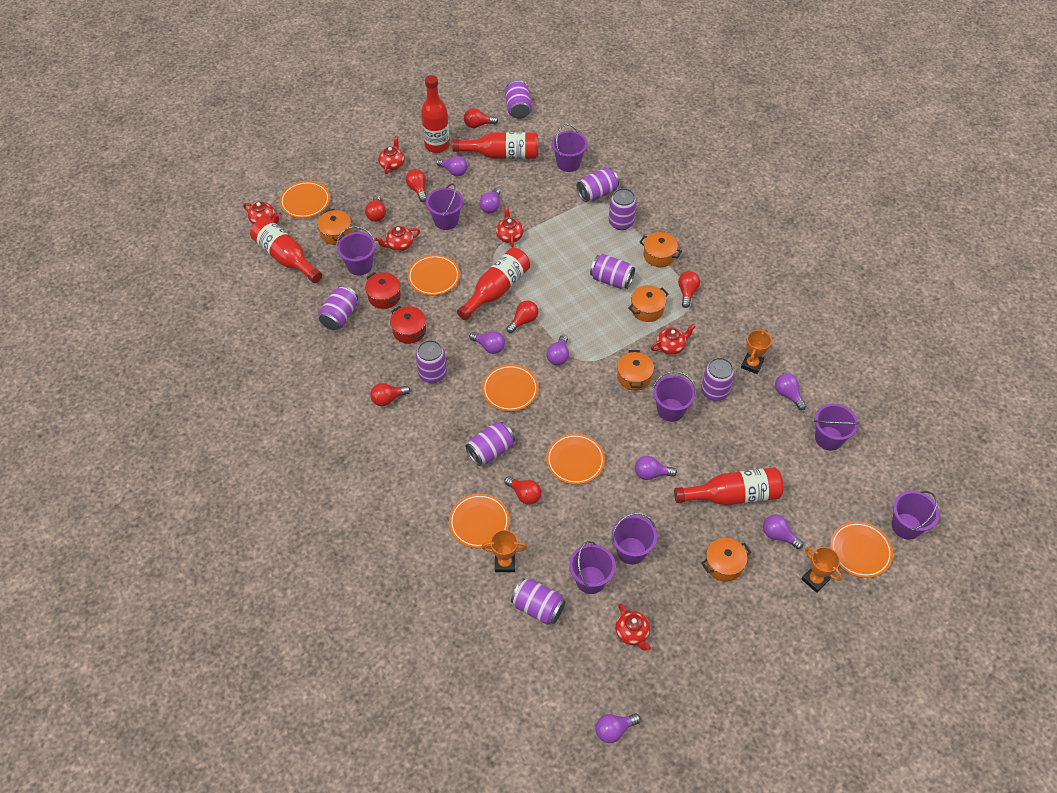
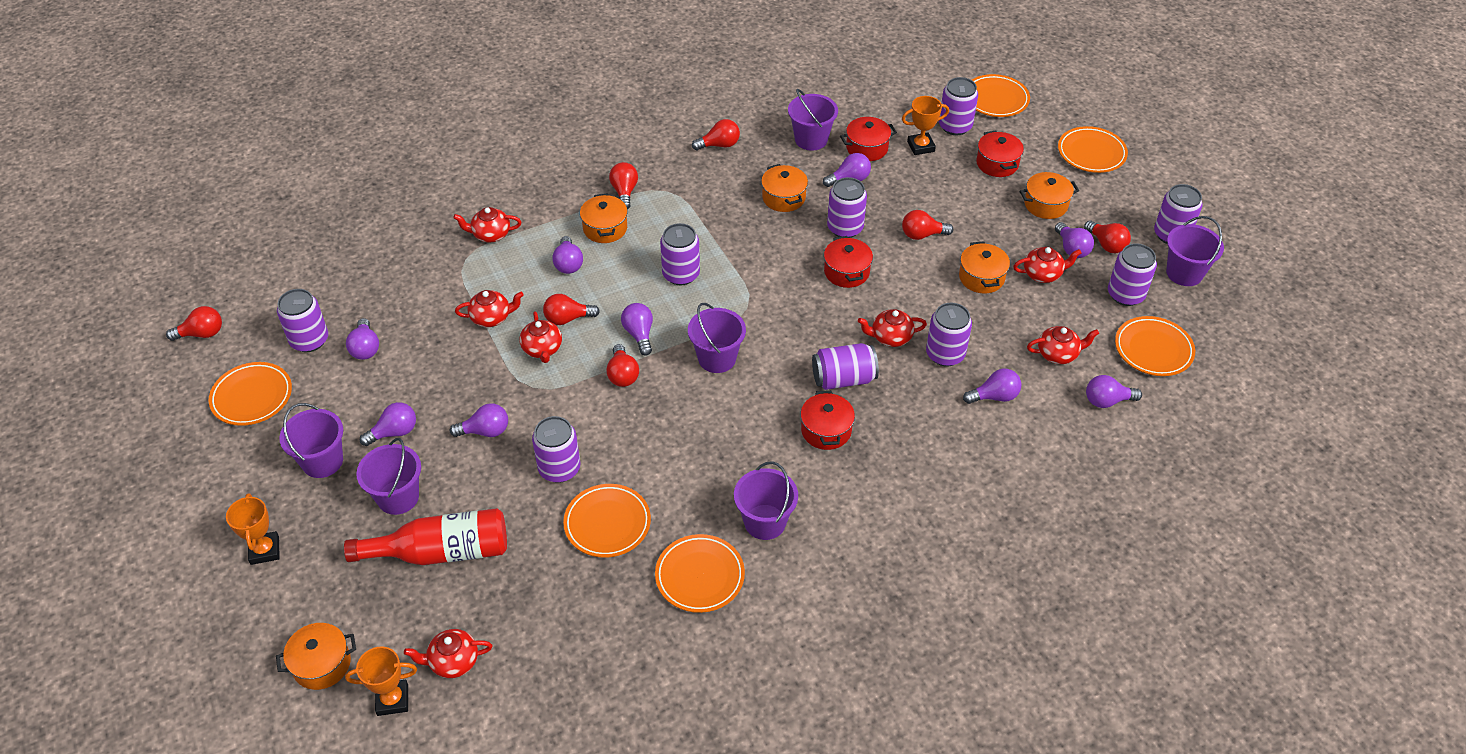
purple bucket: [336,226,376,275] [426,183,463,230] [552,124,587,172] [569,541,616,594] [611,513,657,564] [653,371,696,422] [814,403,859,451] [892,491,939,540] = 8 -> [279,403,343,478] [356,438,421,515] [688,303,746,373] [734,461,798,540] [788,88,838,151] [1166,216,1224,286] = 6
purple light bulb: [436,156,468,176] [469,331,505,354] [479,188,501,213] [546,335,569,365] [595,713,641,743] [635,456,677,480] [763,515,803,549] [775,373,807,410] = 8 -> [346,318,379,360] [360,402,416,446] [450,403,508,437] [552,236,583,274] [621,303,653,356] [823,153,871,187] [963,369,1021,404] [1055,222,1094,258] [1086,375,1142,408] = 9
red bottle: [250,218,322,283] [421,75,450,153] [452,132,538,159] [457,248,530,320] [674,467,783,505] = 5 -> [344,508,507,565] = 1
red pot: [365,272,401,309] [390,306,426,344] = 2 -> [800,390,855,450] [824,236,873,288] [840,117,897,161] [976,130,1024,177] = 4
red teapot: [243,202,280,224] [375,226,420,251] [378,136,405,174] [496,206,523,247] [615,603,651,651] [651,324,695,355] = 6 -> [404,629,492,678] [453,207,521,242] [455,290,524,327] [519,311,562,363] [858,309,927,347] [1013,247,1081,283] [1027,326,1099,364] = 7

